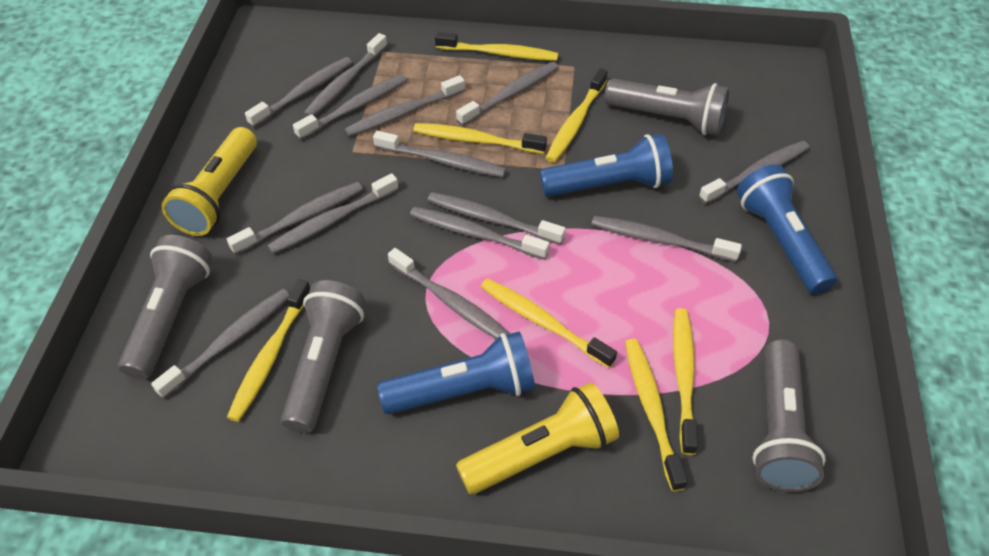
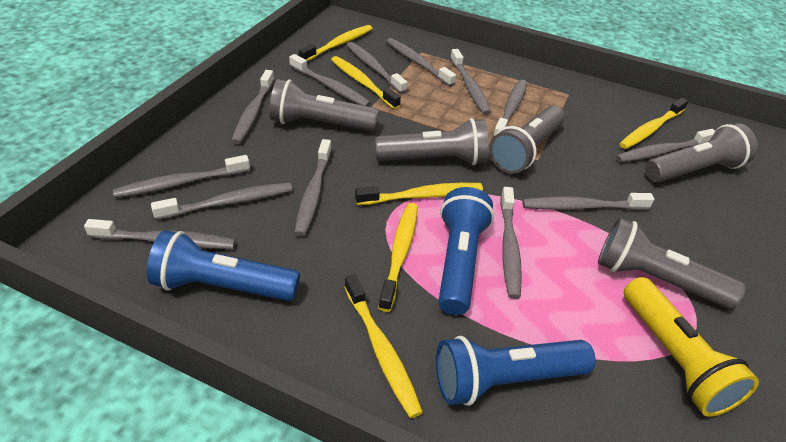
grey flashlight: [118,235,213,379] [281,280,366,433] [604,78,729,135] [753,339,826,492] = 4 -> [269,79,379,131] [375,118,489,166] [489,105,565,174] [598,218,745,309] [645,123,758,183] = 5
grey toothbrush: [151,289,290,399] [227,182,363,255] [245,57,353,128] [267,173,398,254] [293,74,407,140] [303,33,387,117] [344,75,465,137] [373,131,506,177] [388,248,510,339] [410,207,550,260] [427,192,566,245] [456,62,559,126] [591,216,742,262] [699,141,810,204] = 14 -> [84,219,236,249] [113,155,250,198] [151,183,292,220] [231,70,274,144] [289,54,371,106] [294,139,332,236] [346,42,407,94] [386,38,456,87] [450,49,491,115] [493,80,527,137] [500,187,522,299] [522,193,654,210] [616,129,715,162] = 13
yellow flashlight: [162,127,257,236] [456,383,619,494] = 2 -> [624,277,759,417] = 1
yellow toothbrush: [227,279,310,422] [413,123,547,154] [435,32,558,61] [481,278,617,368] [546,68,608,163] [625,339,688,491] [673,308,698,455] = 7 -> [299,25,373,61] [331,56,401,109] [344,274,423,418] [355,183,483,205] [378,203,418,312] [619,98,688,149] = 6

